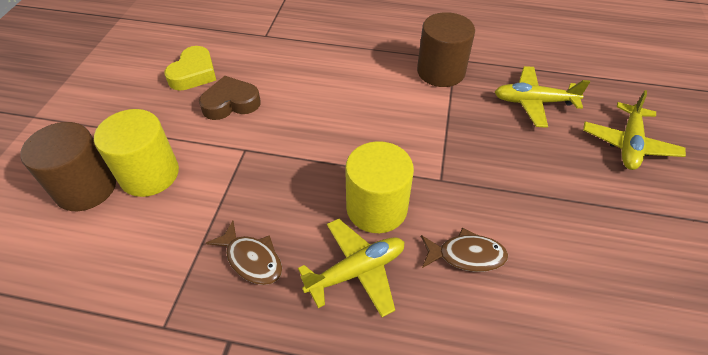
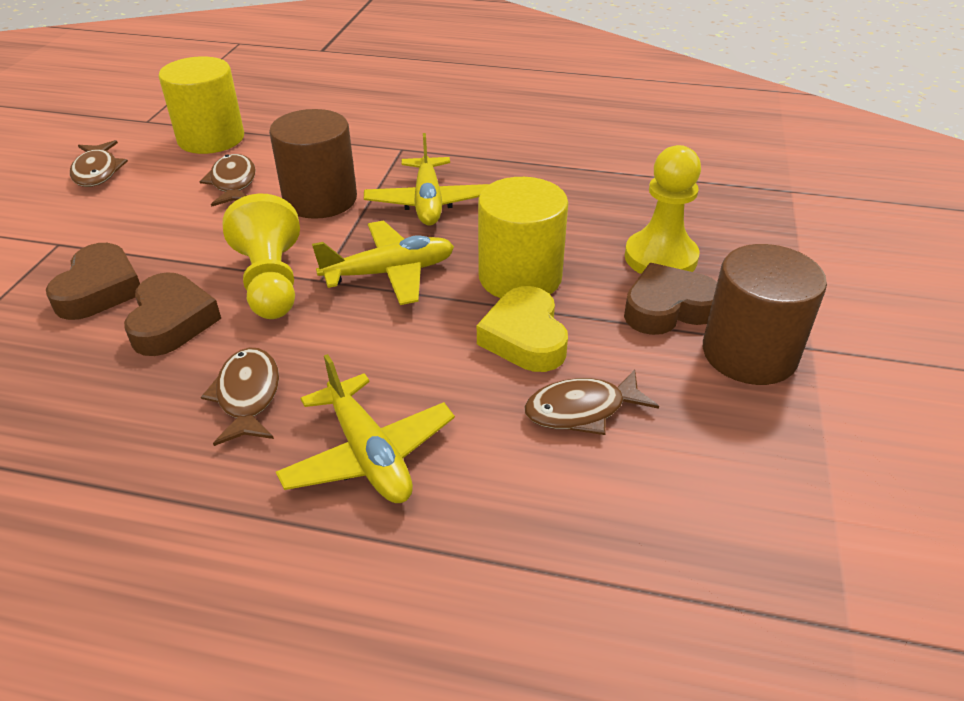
brown fish: [206,221,282,285] [421,228,508,272] = 2 -> [70,140,128,187] [200,154,256,207] [201,347,279,446] [524,370,659,435] = 4
brown heart: [199,76,261,120] = 1 -> [46,243,140,320] [124,272,221,356] [624,263,717,335] = 3
yellow pawn: none = 0 -> [223,194,300,319] [625,145,701,274] = 2

